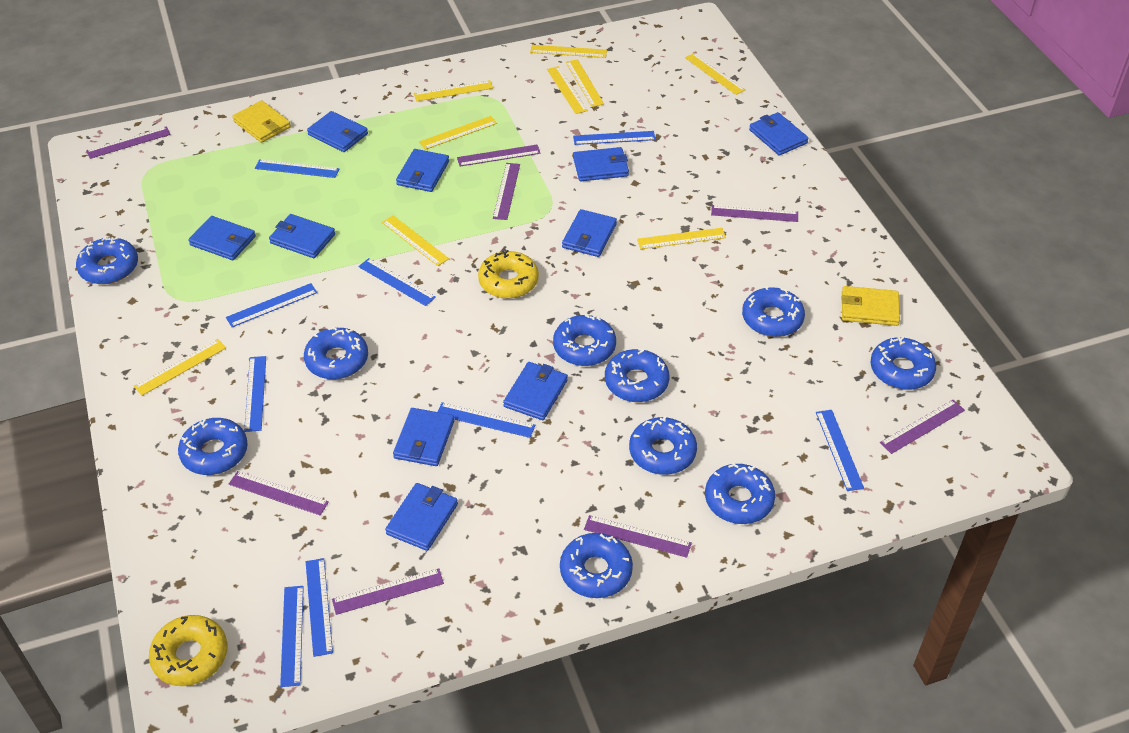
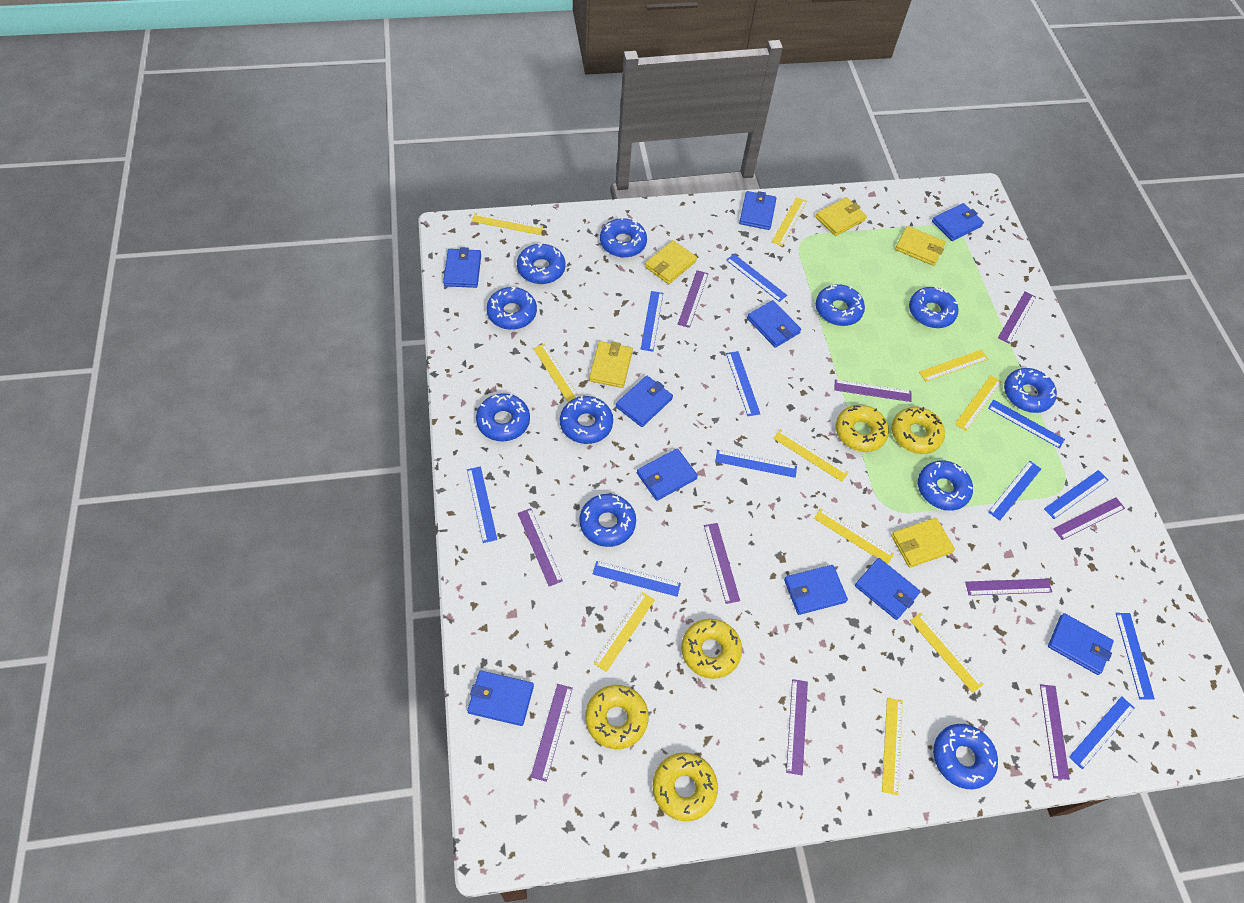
blue donut: [76,237,138,284] [178,418,248,475] [304,327,368,379] [553,315,616,366] [560,533,633,598] [605,349,669,402] [629,416,697,475] [705,464,775,524] [742,286,805,337] [870,337,936,390] = 10 -> [476,393,530,442] [486,287,537,330] [517,243,565,284] [560,396,613,444] [580,494,636,547] [600,217,647,258] [816,284,865,326] [909,287,959,328] [918,461,973,511] [933,724,998,789] [1004,368,1057,413] = 11
blue ruler: [226,283,317,327] [244,356,266,432] [255,159,339,178] [280,586,304,687] [306,558,333,657] [358,258,436,306] [437,402,535,438] [573,131,656,145] [816,410,864,491] = 9 -> [467,466,497,543] [593,561,681,597] [641,291,663,351] [715,450,797,478] [726,254,787,302] [726,351,760,416] [988,399,1065,449] [988,461,1041,521] [1044,470,1108,519] [1069,696,1135,769] [1116,613,1155,700] = 11
purple ruler: [86,126,171,159] [229,471,329,515] [332,568,444,615] [457,145,541,167] [493,163,520,220] [584,515,692,558] [711,205,798,222] [880,400,965,454] = 8 -> [518,508,563,586] [531,684,573,782] [678,270,708,328] [704,523,740,604] [786,679,808,775] [834,379,911,402] [965,579,1052,596] [998,291,1036,344] [1040,684,1070,780] [1053,497,1125,540] = 10
yellow donut: [149,615,227,686] [478,250,539,299] = 2 -> [585,685,649,749] [652,752,718,821] [681,619,742,679] [836,405,889,452] [892,407,945,454] = 5
yellow ruler: [134,339,226,396] [382,215,449,266] [414,80,493,101] [419,116,497,150] [530,45,607,58] [547,66,588,114] [566,59,604,107] [637,228,726,249] [685,53,746,95] = 9 -> [472,213,543,235] [533,343,580,402] [594,592,655,672] [772,197,807,246] [773,429,849,482] [814,508,894,564] [882,698,903,795] [910,613,984,693] [919,350,988,382] [955,375,1002,431] = 10
yellow wallet: [232,101,291,143] [842,286,900,326] = 2 -> [589,341,633,388] [645,240,697,284] [815,197,867,236] [891,518,955,568] [895,226,946,266] = 5

